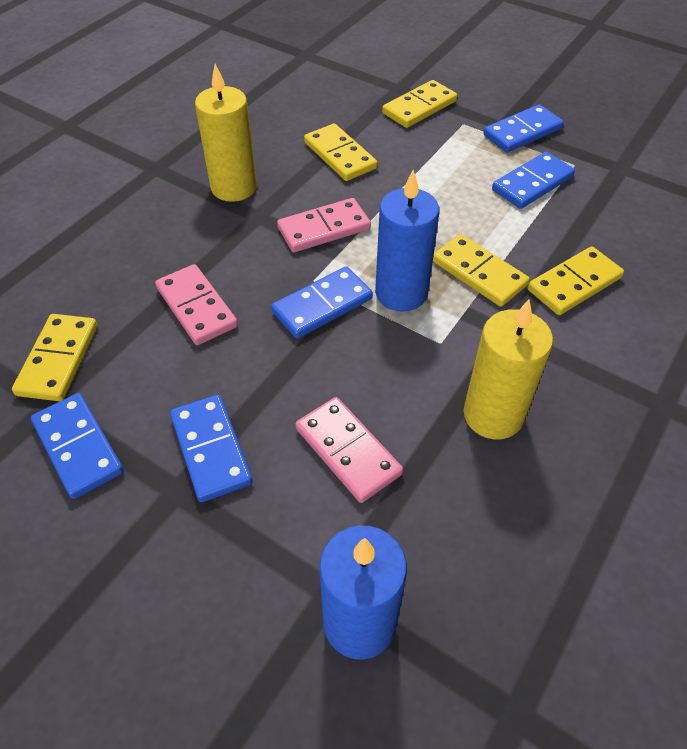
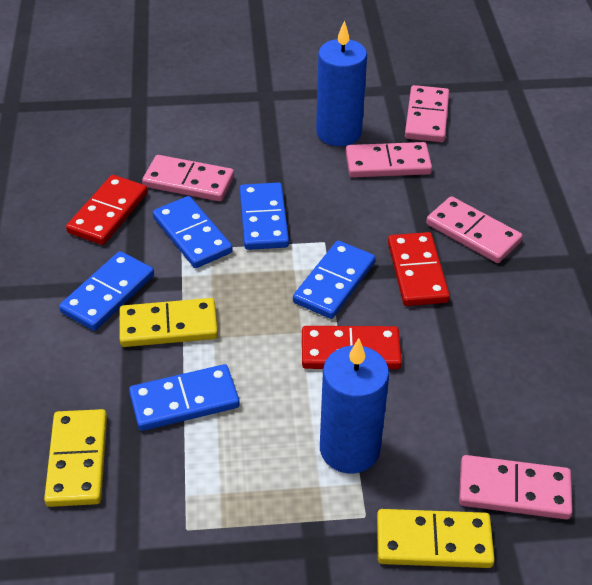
pink domino: [155,264,238,345] [277,198,371,252] [295,397,403,503] = 3 -> [142,155,234,201] [345,142,432,178] [405,85,449,142] [426,196,523,263] [459,455,572,520] = 5
red domino: none = 0 -> [66,175,148,245] [302,326,402,369] [388,232,450,306] = 3
yellow candle: [195,64,257,202] [463,299,553,440] = 2 -> none = 0
yellow domino: [12,314,98,401] [304,123,377,181] [382,80,457,128] [433,234,530,307] [527,246,624,315] = 5 -> [44,409,107,507] [119,298,218,347] [377,509,495,568] = 3

